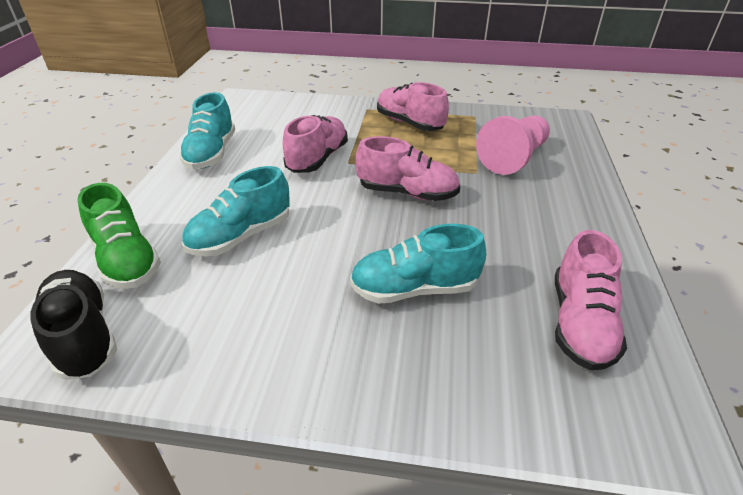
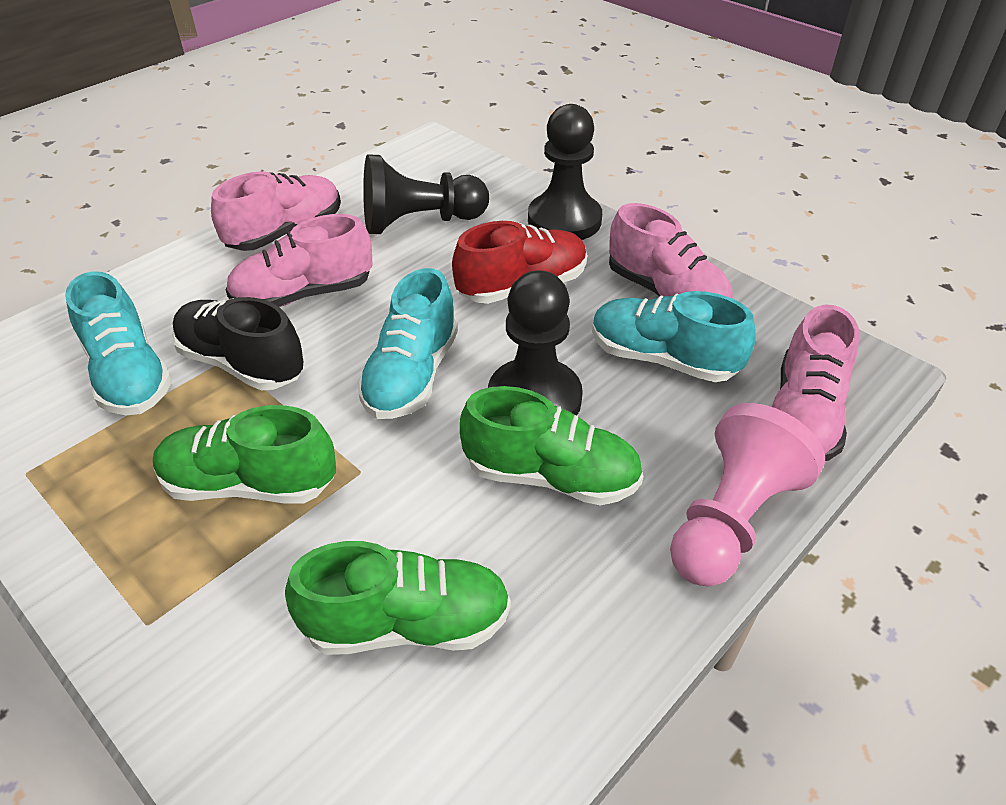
black pawn: none = 0 -> [363,154,489,234] [488,270,583,415] [528,104,602,240] = 3
green shoe: [77,183,161,289] = 1 -> [153,405,336,504] [285,541,511,655] [460,386,643,505] = 3
red shoe: none = 0 -> [452,221,587,304] = 1

